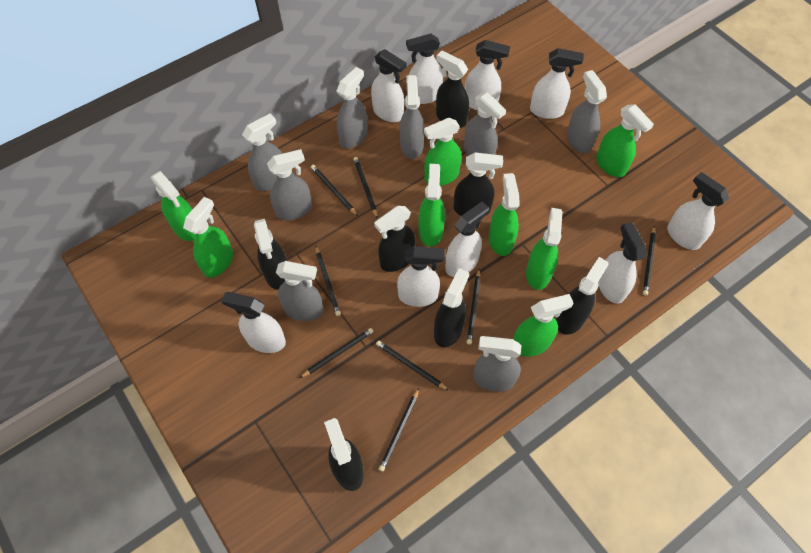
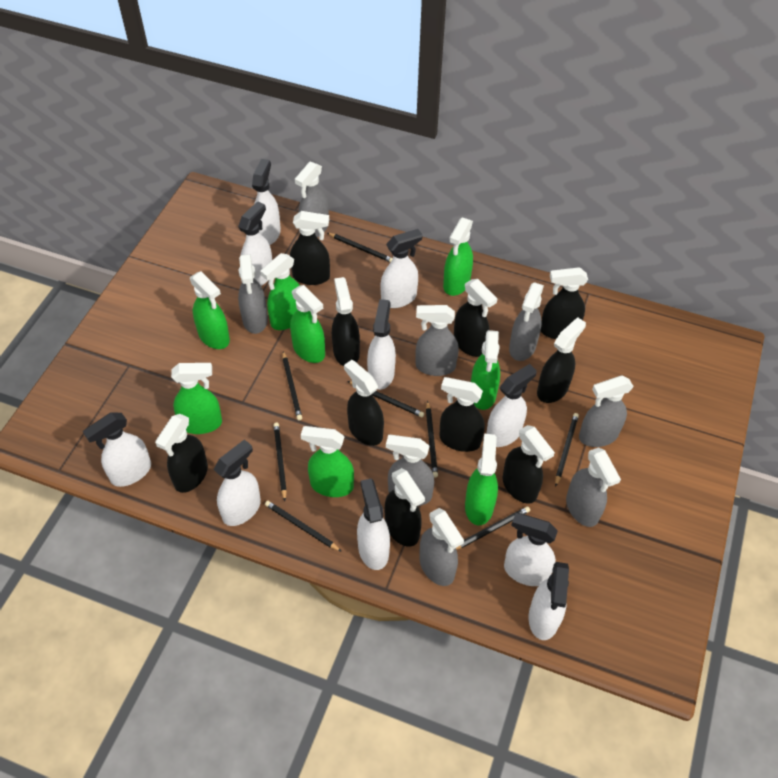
black spray bottle: [254,219,287,290] [324,418,364,491] [374,206,416,272] [434,268,469,347] [436,51,469,128] [454,153,503,216] [556,257,608,335] = 7 -> [155,414,208,493] [290,211,330,285] [332,277,360,366] [344,360,384,446] [385,468,425,547] [439,377,485,452] [454,279,497,357] [502,425,555,504] [537,317,586,403] [541,267,588,339] = 10
white spray bottle: [221,292,286,353] [371,49,406,122] [397,246,445,307] [406,34,443,104] [445,202,489,277] [465,40,510,110] [530,48,584,119] [598,222,646,304] [667,172,729,250] = 9 -> [83,412,151,487] [213,439,261,526] [238,201,272,286] [252,159,281,245] [357,478,390,570] [367,299,396,390] [381,229,423,308] [486,364,537,447] [504,513,558,586] [529,562,569,640] = 10

